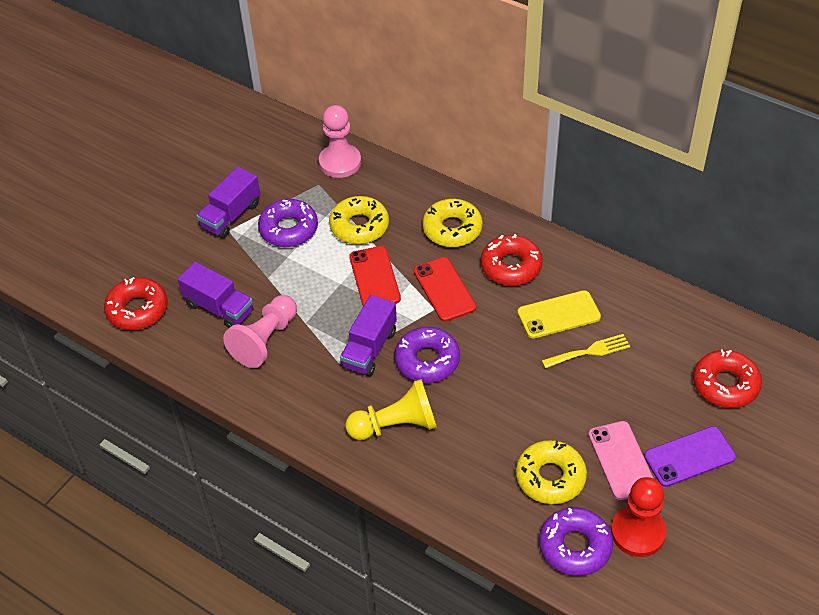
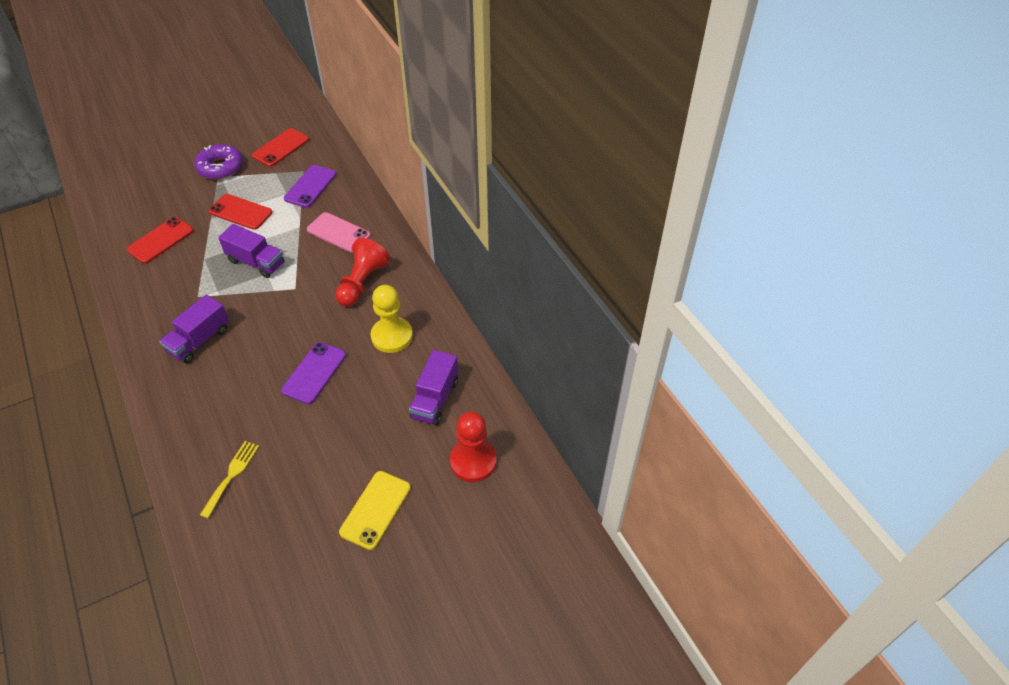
pink pawn: [223,295,297,368] [319,105,361,178] = 2 -> none = 0
purple donut: [258,199,318,247] [394,327,460,383] [539,507,613,576] = 3 -> [194,144,243,179] = 1
purple phone: [644,426,736,487] = 1 -> [281,342,346,404] [284,165,336,208] = 2
red donut: [104,277,168,330] [481,234,543,286] [693,349,762,408] = 3 -> none = 0
red pawn: [611,477,666,557] = 1 -> [335,238,390,307] [450,411,497,482] = 2
red phone: [349,246,401,306] [414,257,476,322] = 2 -> [127,217,194,264] [208,194,272,230] [252,128,309,167] = 3
yellow donut: [329,196,389,244] [422,199,483,247] [516,440,587,504] = 3 -> none = 0

